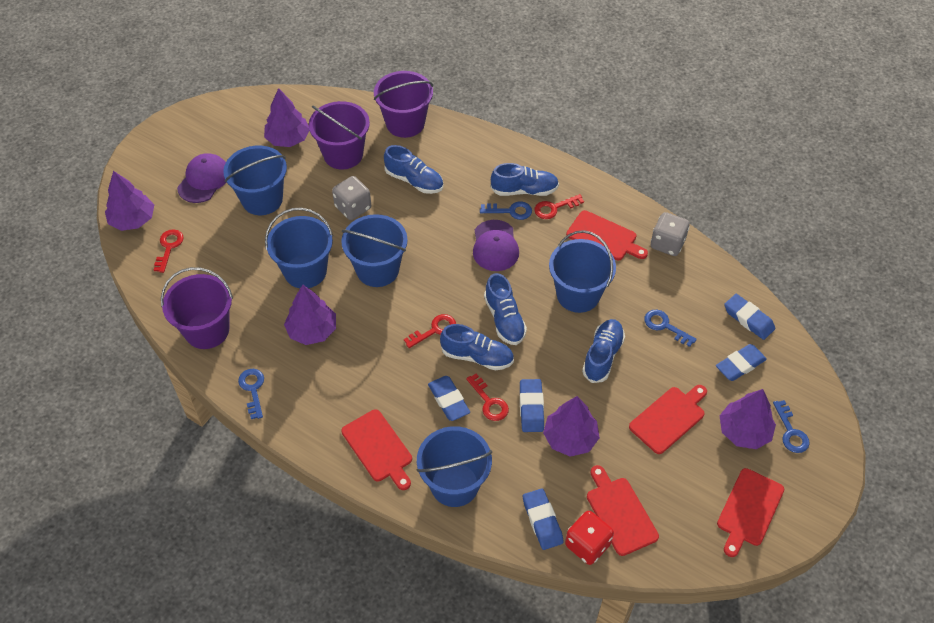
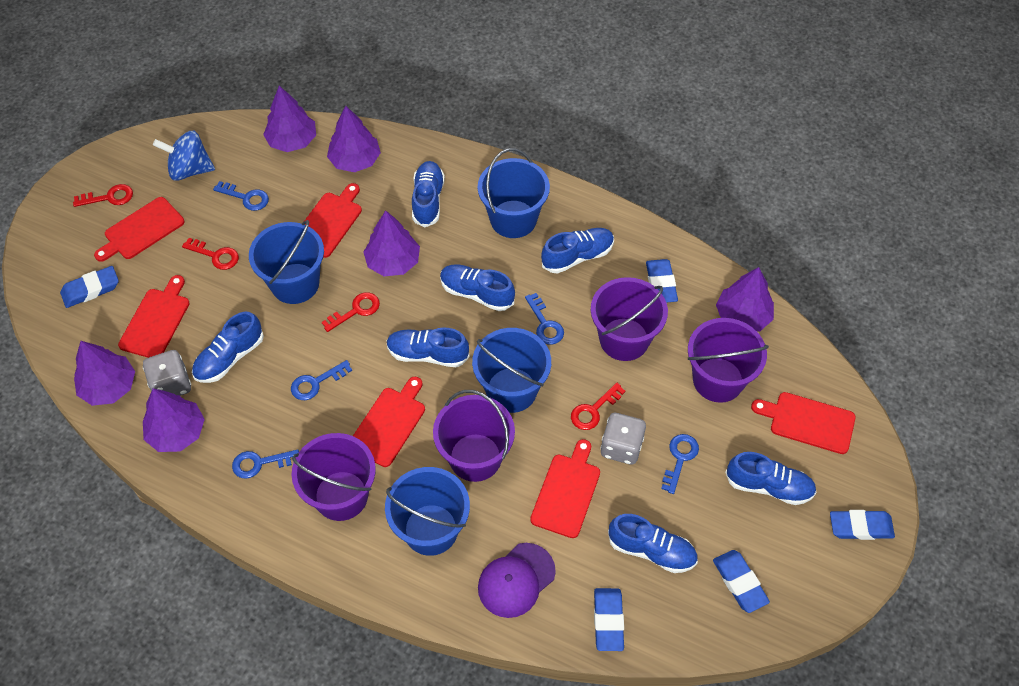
blue bucket: [223,146,287,215] [265,208,333,288] [341,214,408,287] [417,426,492,507] [549,230,616,313] = 5 -> [249,220,324,304] [385,467,470,556] [472,328,551,413] [478,148,550,238] = 4
blue key: [238,369,264,419] [480,201,532,220] [644,310,697,347] [773,400,810,453] = 4 -> [213,181,269,211] [232,450,299,479] [291,360,352,400] [525,293,564,345] [661,434,699,494] = 5
blue shoe: [384,145,443,194] [440,324,514,370] [484,273,527,345] [490,163,559,196] [582,319,625,383] = 5 -> [192,312,264,383] [386,328,470,367] [412,161,445,227] [440,264,515,311] [541,228,614,273] [608,514,698,573] [725,452,817,505] = 7
blue spinning top: none = 0 -> [153,131,215,181] = 1
purple bucket: [161,267,233,349] [309,101,370,169] [374,71,433,138] = 3 -> [292,433,376,521] [433,390,515,482] [591,277,668,361] [688,318,769,403] = 4
purple cap: [177,153,227,203] [473,220,519,271] = 2 -> [478,543,556,618] = 1
purple tree: [105,171,154,231] [264,88,309,147] [284,285,336,345] [543,396,600,457] [719,389,776,449] = 5 -> [74,341,135,406] [143,388,205,452] [263,86,316,152] [327,106,381,172] [363,210,420,276] [716,267,774,332] = 6
red cutting board: [341,409,412,490] [566,210,648,260] [587,465,659,556] [629,385,707,454] [717,468,784,557] = 5 -> [94,197,185,262] [118,275,190,358] [305,183,362,258] [353,377,425,467] [530,439,600,538] [751,392,856,454] = 6
red dice: [565,511,614,565] = 1 -> none = 0

